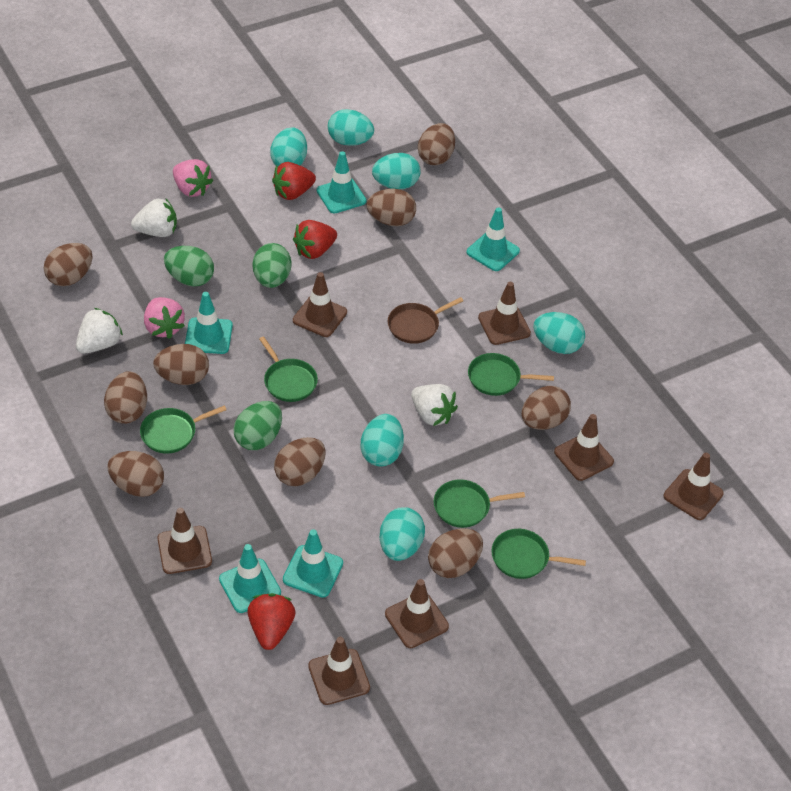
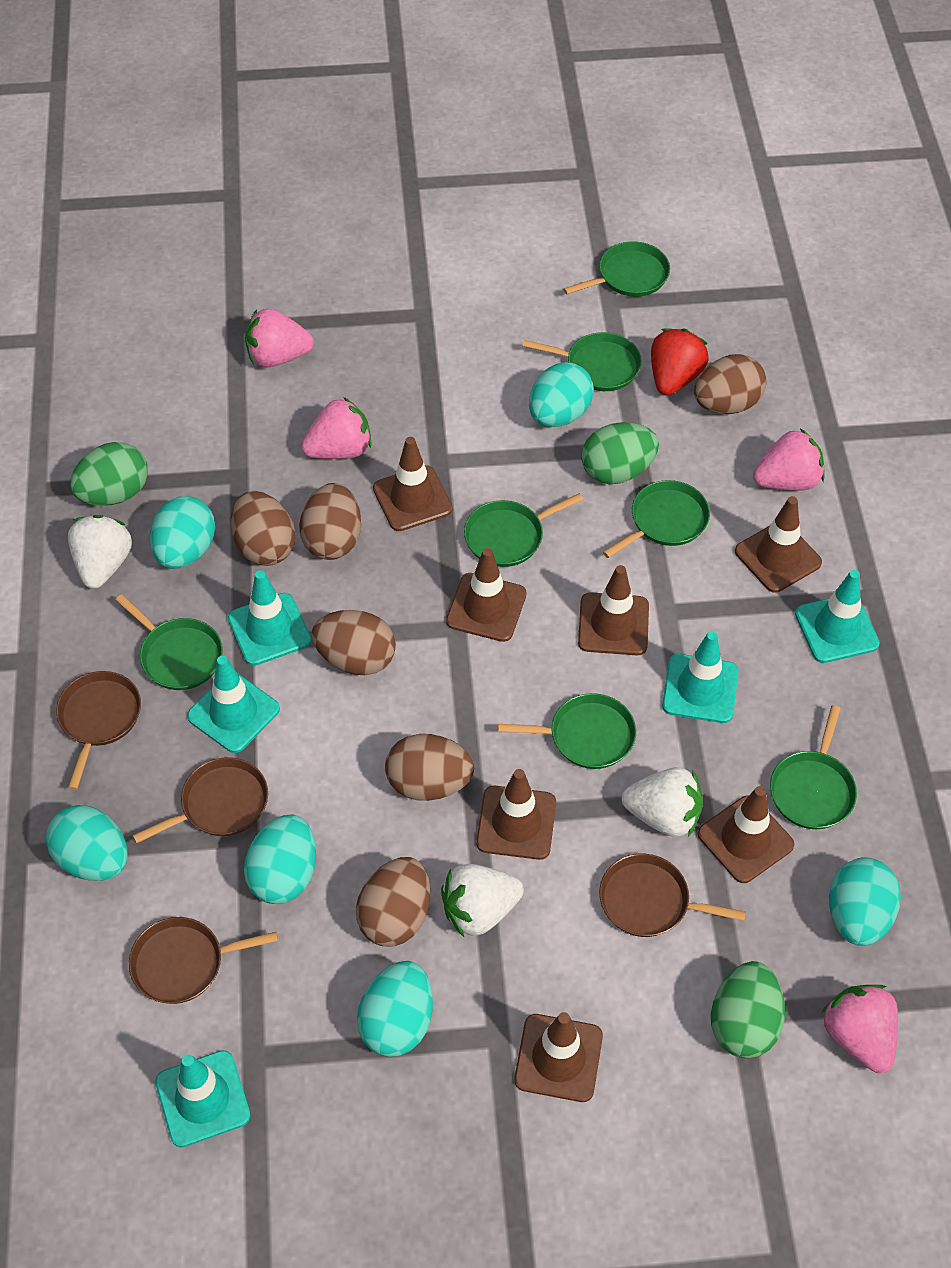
brown egg: [44,243,92,286] [104,371,147,424] [107,451,164,497] [153,344,209,385] [274,437,326,487] [367,189,416,226] [418,123,455,165] [428,528,483,578] [522,386,571,430] = 9 -> [231,491,295,566] [299,483,361,560] [311,610,396,675] [356,857,431,947] [385,734,474,801] [694,354,767,414] = 6
brown pan: [388,297,463,344] = 1 -> [56,671,141,790] [129,917,278,1004] [133,757,268,843] [599,854,746,937] = 4
green pan: [140,406,226,454] [259,336,318,402] [434,479,525,528] [468,353,554,396] [491,529,586,579] = 5 -> [116,594,223,690] [464,493,583,567] [498,693,636,769] [523,332,642,391] [563,241,670,297] [603,480,710,558] [770,705,857,829] = 7
pink strawberry: [144,297,185,339] [173,159,213,197] = 2 -> [245,309,314,368] [301,397,372,459] [753,428,825,491] [821,985,898,1073] = 4
red strawberry: [248,593,296,650] [272,162,316,200] [293,220,337,259] = 3 -> [651,328,709,396] = 1

